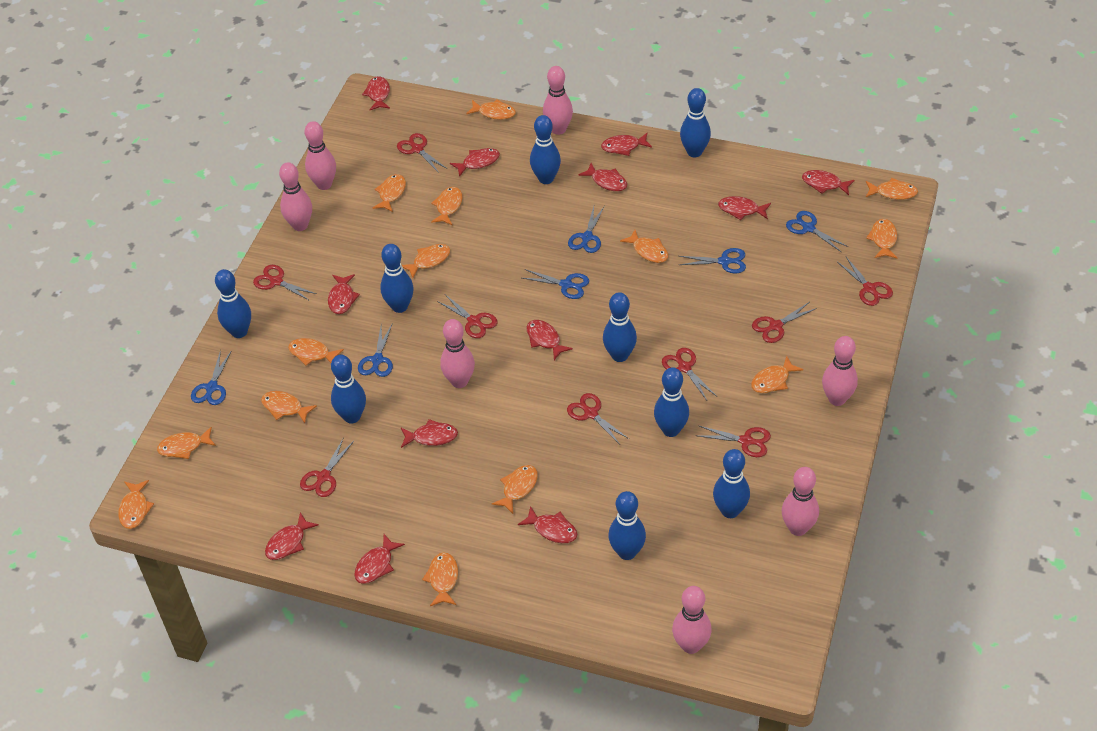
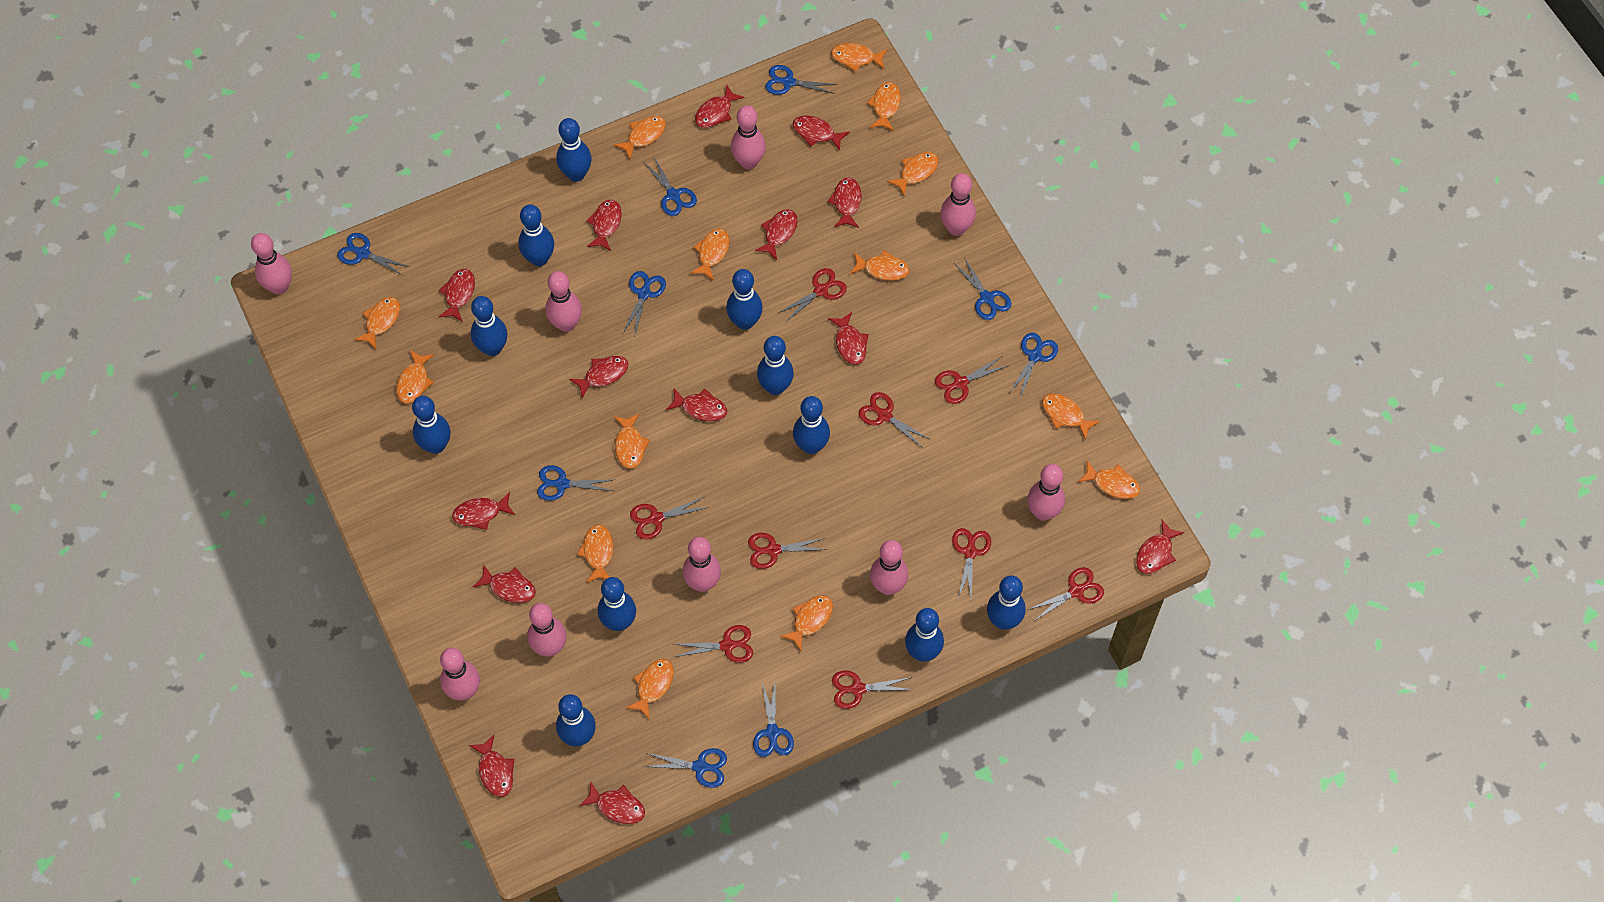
blue bowling pin: [215,269,251,338] [331,355,366,424] [380,244,414,313] [530,115,561,184] [603,292,637,362] [608,491,646,560] [654,367,689,437] [680,88,711,157] [713,449,750,518] = 9 -> [412,396,450,454] [471,296,507,356] [518,204,554,266] [556,118,592,182] [556,694,596,746] [598,577,636,631] [726,269,763,330] [757,336,794,395] [793,396,830,454] [905,608,944,662] [987,575,1026,630] = 11
blue scissors: [191,350,231,405] [358,325,393,377] [522,269,589,299] [568,206,605,253] [679,248,746,274] [786,211,849,253] = 6 -> [337,233,410,276] [537,465,613,501] [623,271,666,338] [644,157,697,216] [644,748,727,788] [753,682,794,757] [765,65,838,95] [954,257,1012,320] [1009,333,1058,399] = 9
pink bowling pin: [279,162,312,231] [305,121,336,190] [440,319,475,388] [543,66,573,135] [672,586,711,654] [782,467,819,536] [822,336,858,406] = 7 -> [251,233,292,294] [440,648,480,701] [527,603,566,657] [546,271,582,332] [683,537,721,592] [731,105,766,169] [870,540,908,595] [940,173,976,236] [1027,464,1065,521] = 9
red fish: [265,512,319,560] [328,274,360,314] [354,534,405,584] [362,76,390,110] [401,419,458,448] [450,148,500,177] [518,506,577,543] [526,320,573,360] [579,163,627,191] [601,133,652,156] [718,196,771,220] [802,170,855,195] = 12 -> [439,269,475,322] [452,492,515,530] [469,735,514,797] [473,564,536,603] [569,356,628,398] [579,781,645,824] [586,200,622,251] [666,389,727,421] [695,85,744,128] [755,209,798,260] [792,115,850,151] [828,177,862,228] [828,312,869,365] [1136,519,1184,574] = 14

